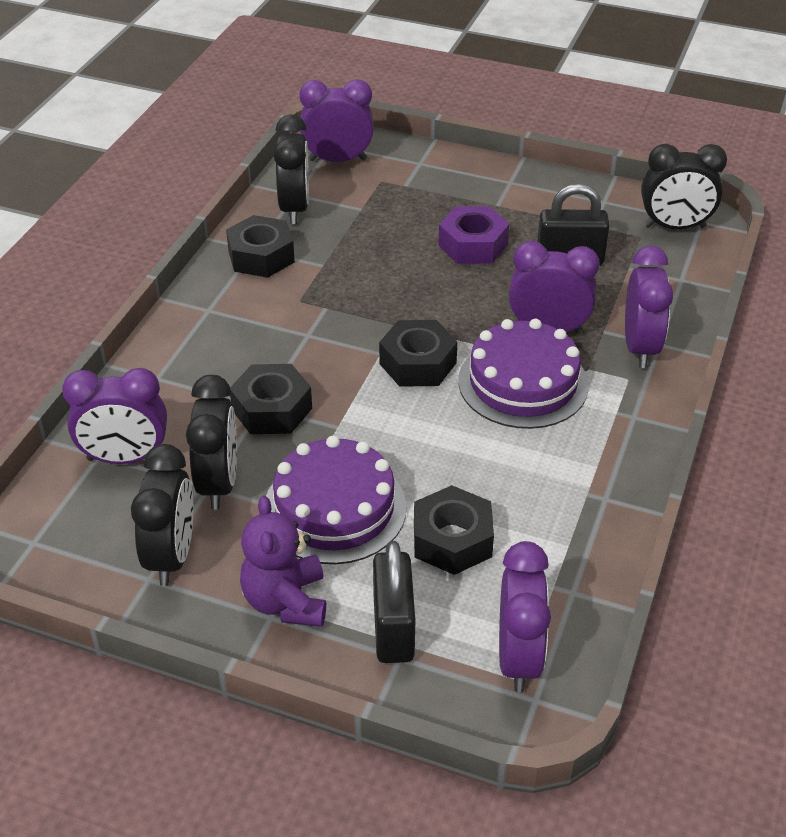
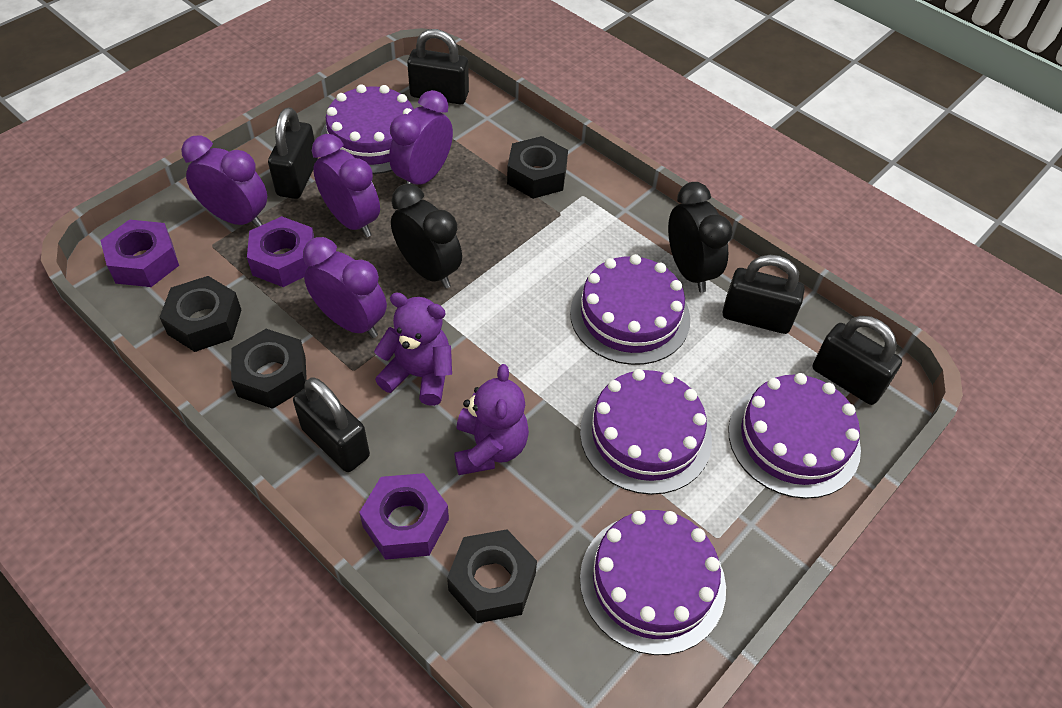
black clock: [131,444,193,586] [186,375,237,510] [274,114,309,224] [641,144,727,229] = 4 -> [391,184,462,289] [668,182,733,293] = 2
black padlock: [373,541,415,663] [537,184,610,265] = 2 -> [268,107,318,199] [293,378,370,472] [407,29,469,104] [723,255,805,334] [813,316,902,405] = 5
purple cake: [266,436,407,564] [458,319,589,429] = 2 -> [321,85,414,174] [570,254,690,365] [580,369,712,495] [580,510,726,655] [728,373,861,499] = 5
purple clock: [62,368,167,464] [299,79,373,162] [499,541,551,693] [509,241,600,334] [625,245,673,368] = 5 -> [181,135,267,227] [303,237,387,338] [312,134,380,237] [389,90,453,185] = 4
purple nut: [438,206,509,264] = 1 -> [100,219,179,287] [247,216,314,287] [359,473,449,560] = 3
purple teddy bear: [240,496,326,627] = 1 -> [374,292,452,406] [454,364,529,475] = 2

